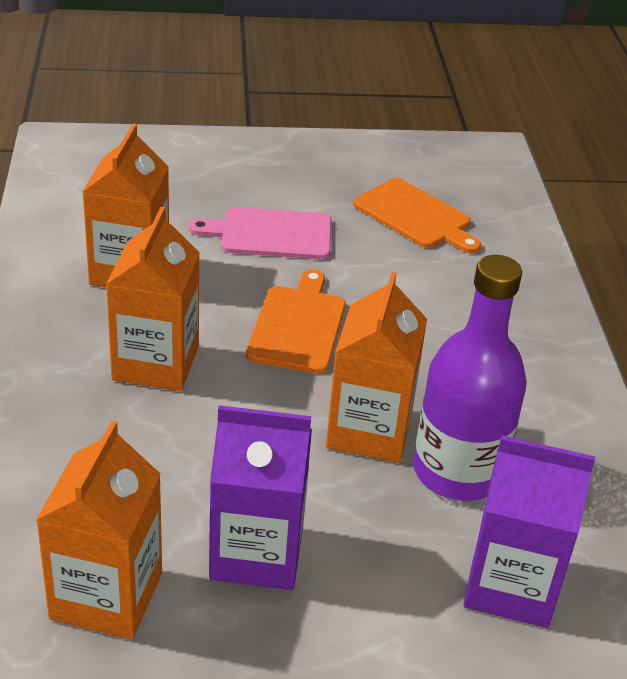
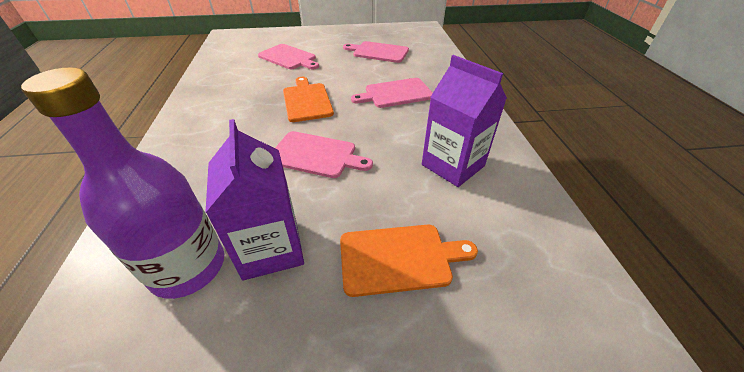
orange carton: [36,421,162,640] [82,124,169,287] [106,207,200,391] [326,271,427,463] = 4 -> none = 0
pink cutting board: [189,207,332,259] = 1 -> [258,44,319,69] [275,131,373,178] [343,41,409,63] [351,78,433,108] = 4

